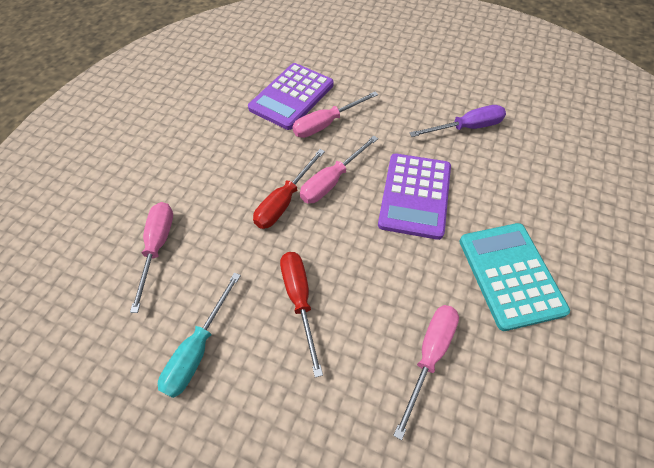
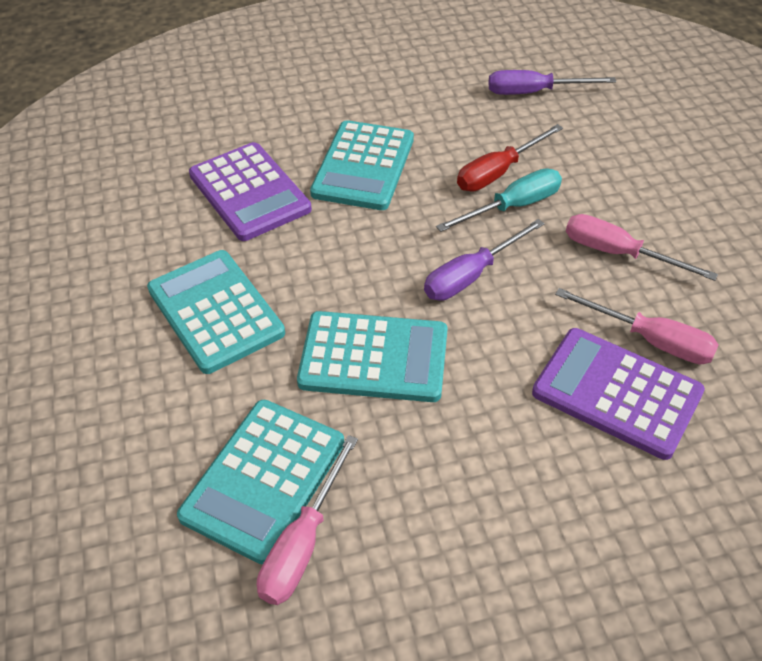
pink screwdriver: [130,202,173,313] [292,92,378,138] [300,136,378,203] [393,305,459,440] = 4 -> [257,435,358,605] [555,288,719,364] [566,214,718,281] = 3
purple screwdriver: [410,105,506,137] = 1 -> [424,219,544,301] [488,70,616,95] = 2
red screwdriver: [253,149,325,229] [280,252,323,377] = 2 -> [457,124,563,192] = 1
turquoise calculator: [459,223,570,331] = 1 -> [147,250,285,374] [177,400,344,565] [297,311,448,402] [310,120,414,210] = 4

